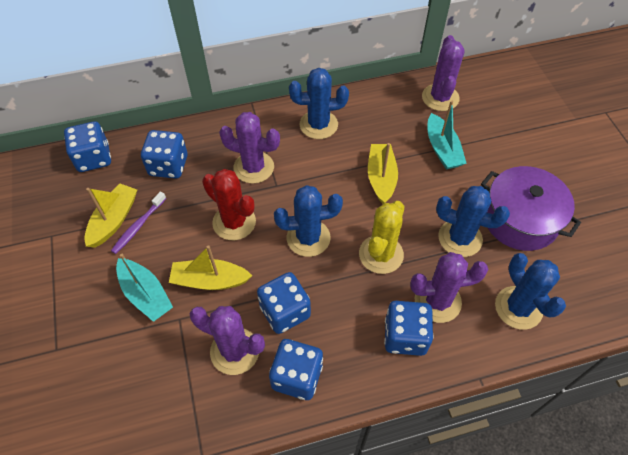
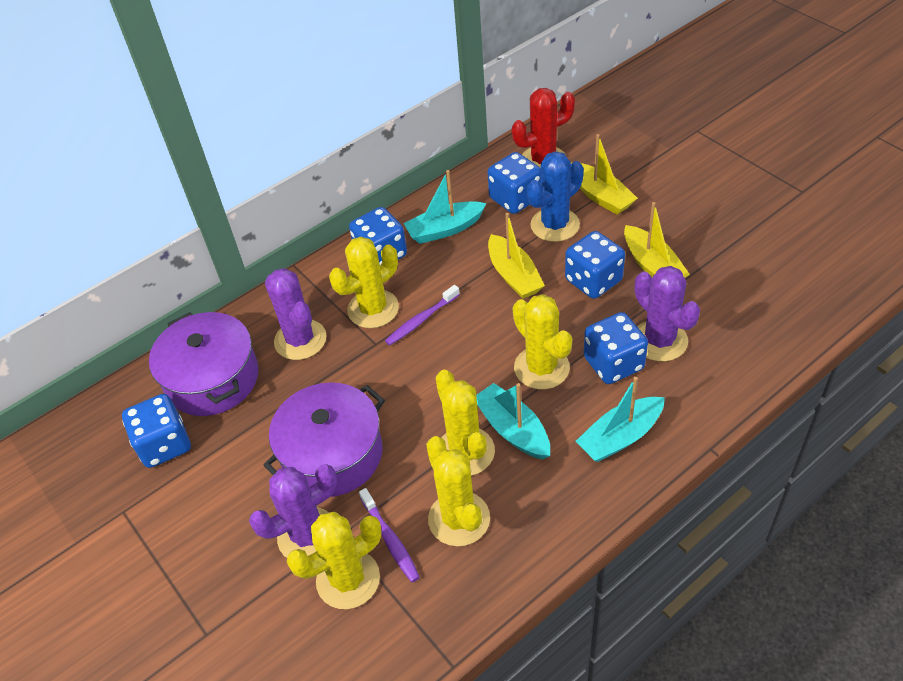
blue cactus: [274,185,343,257] [289,68,349,139] [436,186,510,257] [495,253,566,330] = 4 -> [527,151,584,242] = 1
purple cactus: [190,306,265,375] [219,112,280,184] [410,252,488,323] [422,35,465,111] = 4 -> [249,464,337,558] [265,268,327,360] [634,266,700,362] = 3
purple pot: [481,166,581,251] = 1 -> [149,312,259,416] [263,383,385,497] = 2
purple toothbrush: [111,192,166,254] = 1 -> [359,488,420,582] [385,285,460,345] = 2
turquoise boat: [116,254,173,322] [428,101,467,170] = 2 -> [404,170,487,244] [476,383,550,459] [576,377,665,462] = 3
yellow cactus: [359,201,404,274] = 1 -> [287,512,381,609] [329,237,399,328] [426,436,490,546] [436,370,495,476] [513,294,572,389] = 5

